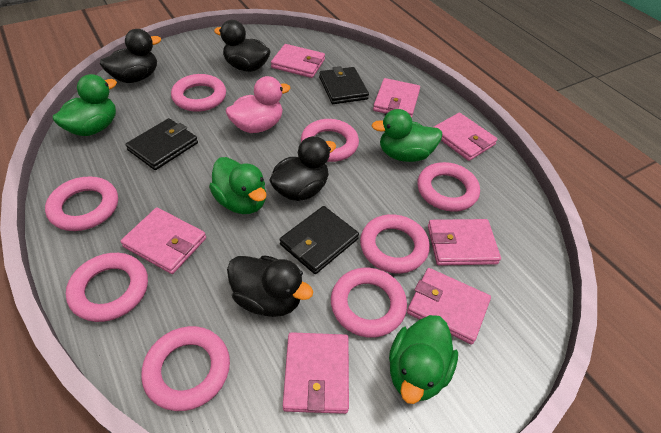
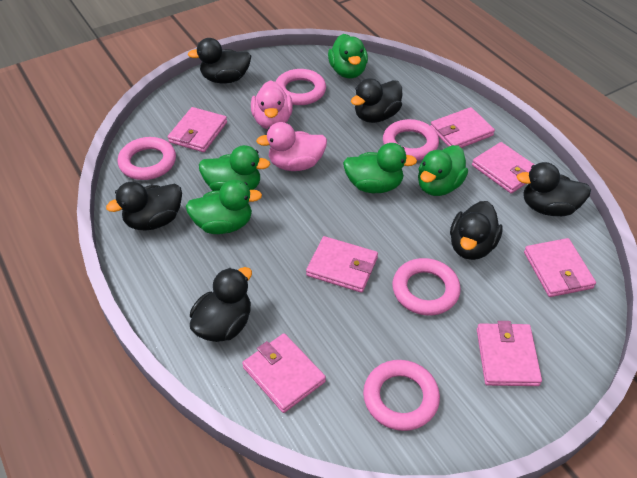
black duck: [100,29,161,83] [214,20,271,72] [227,255,313,317] [269,136,336,201] = 4 -> [106,182,182,231] [188,38,251,84] [190,267,252,342] [351,78,402,123] [450,201,503,260] [517,162,591,216] = 6
black wallet: [125,118,198,170] [280,206,359,274] [319,66,369,104] = 3 -> none = 0
green duck: [52,74,117,136] [209,157,266,214] [371,109,442,162] [389,315,458,404] = 4 -> [185,179,262,234] [199,145,270,191] [328,34,368,78] [343,143,417,193] [418,145,468,196] = 5
pink duck: [226,76,291,133] = 1 -> [251,80,293,130] [256,122,327,171] = 2
pink ring: [45,177,118,231] [66,253,148,322] [141,326,230,411] [171,74,226,112] [301,119,359,162] [331,268,407,338] [360,214,430,273] [418,162,480,212] = 8 -> [117,137,176,180] [275,69,326,105] [363,360,440,431] [383,119,439,161] [392,258,461,315] = 5

